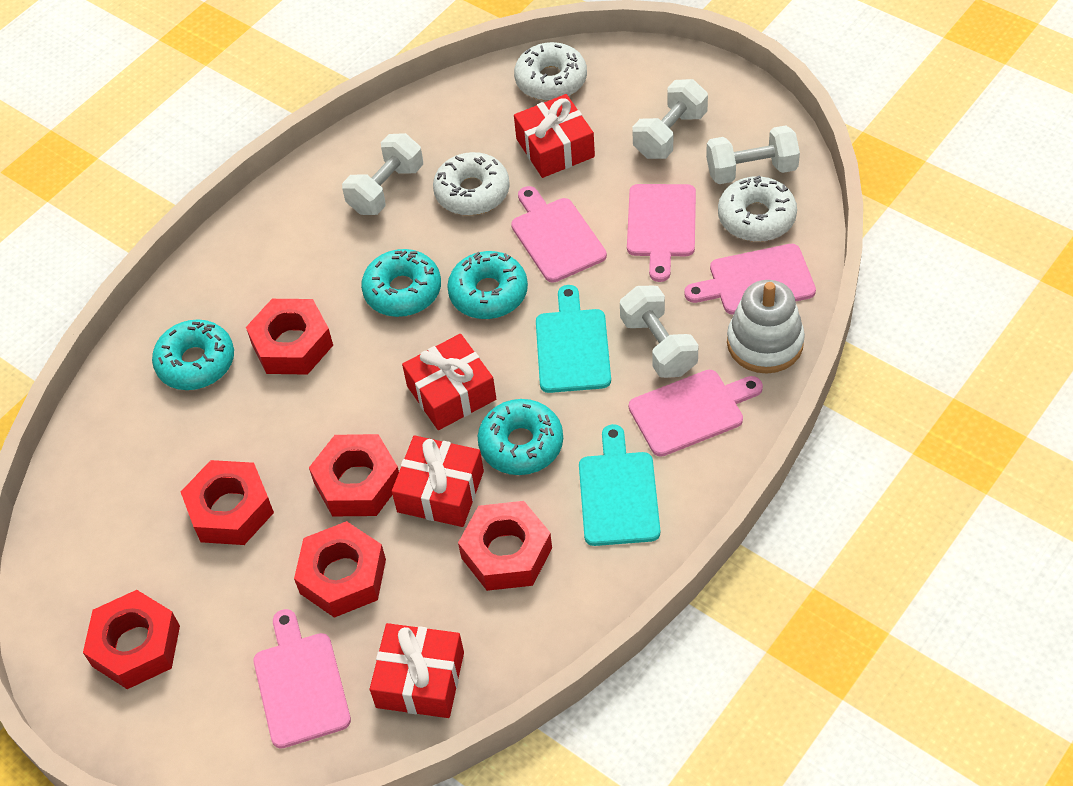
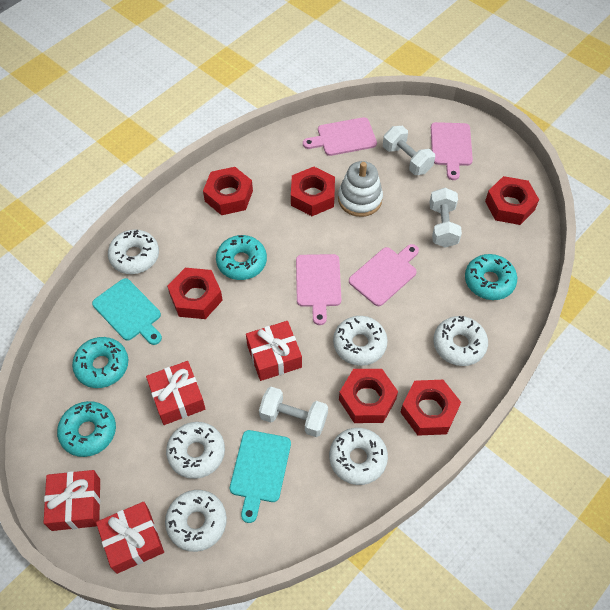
pink cutting board: [254,609,351,749] [511,186,607,282] [627,184,696,282] [629,370,763,457] [684,244,816,315] = 5 -> [296,254,341,325] [303,117,377,156] [349,244,419,306] [431,122,473,180] = 4
white donut: [433,152,510,215] [514,42,587,101] [718,175,797,242] = 3 -> [108,230,159,274] [165,490,227,552] [166,422,225,479] [329,428,388,485] [333,316,388,366] [433,316,488,366] = 6
white dumbbell: [342,133,423,215] [620,286,698,378] [632,79,708,159] [706,125,800,184] = 4 -> [259,387,328,437] [383,126,435,175] [430,188,462,248] = 3

